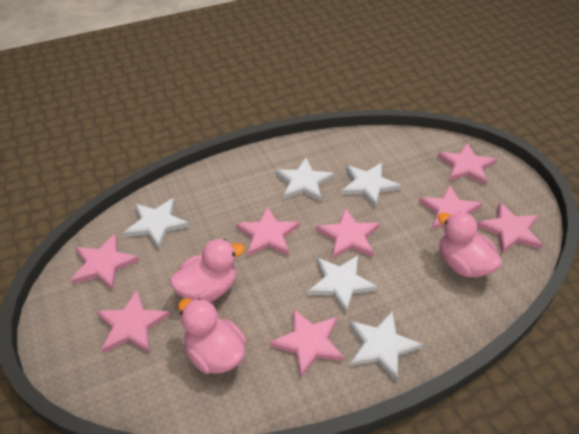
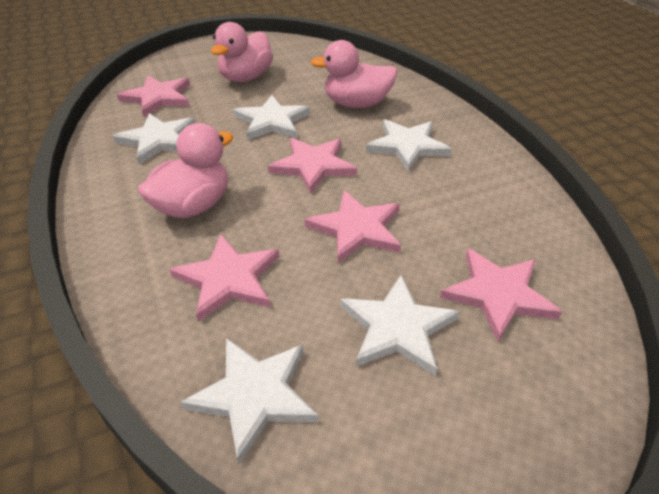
pink star: [70,234,140,290] [96,290,170,353] [236,207,300,256] [269,308,344,378] [316,208,380,259] [419,185,482,230] [437,143,497,185] [477,202,543,253] = 8 -> [117,75,190,117] [169,234,279,322] [268,138,357,194] [305,190,401,263] [440,248,562,342] = 5

